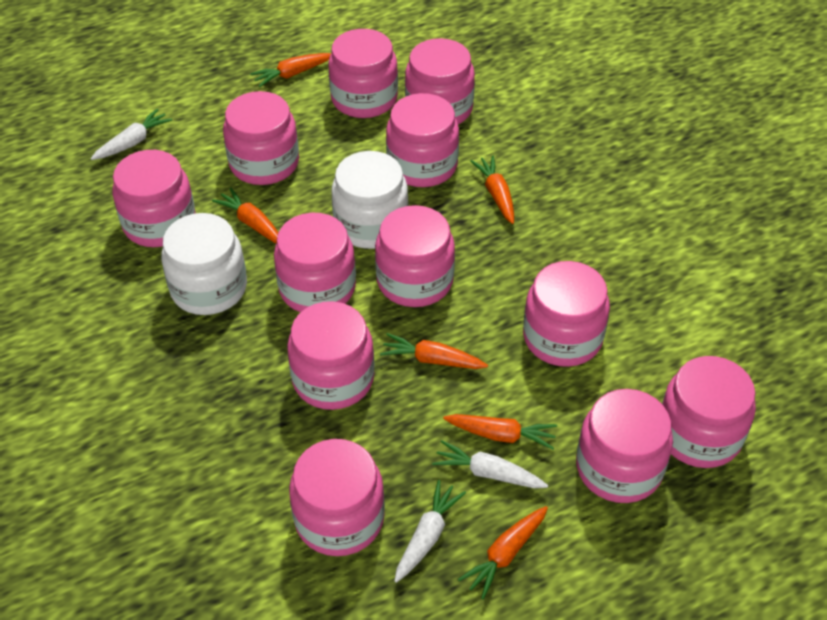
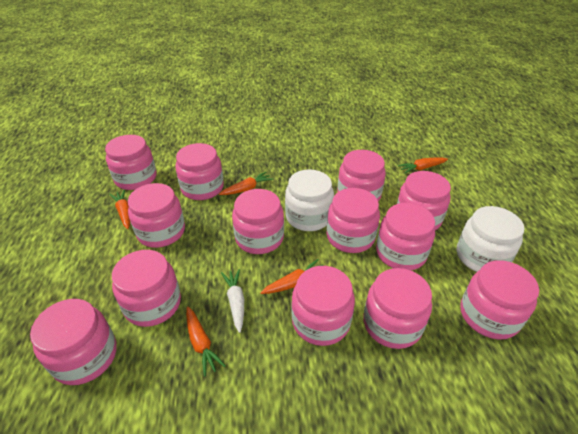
orange carrot: [212,188,279,243] [250,53,331,87] [380,333,488,369] [443,414,557,450] [458,506,548,599] [470,155,514,224] = 6 -> [109,190,130,229] [186,307,226,377] [219,172,273,195] [260,259,323,294] [398,157,448,174] = 5
pink jar: [112,150,196,247] [223,91,299,185] [274,213,356,313] [287,301,375,410] [289,439,385,556] [328,29,398,118] [375,205,455,307] [386,93,459,187] [405,38,475,125] [523,261,610,367] [576,389,673,503] [662,356,756,468] = 12 -> [30,299,117,385] [105,135,157,190] [112,250,181,327] [128,183,185,248] [175,143,224,200] [232,189,284,254] [291,266,355,346] [326,188,380,253] [337,150,386,201] [363,268,432,349] [376,203,435,270] [397,171,451,230] [460,260,539,340] = 13
white carrot: [91,109,172,160] [394,480,466,583] [432,440,548,488] = 3 -> [221,269,244,333] = 1

